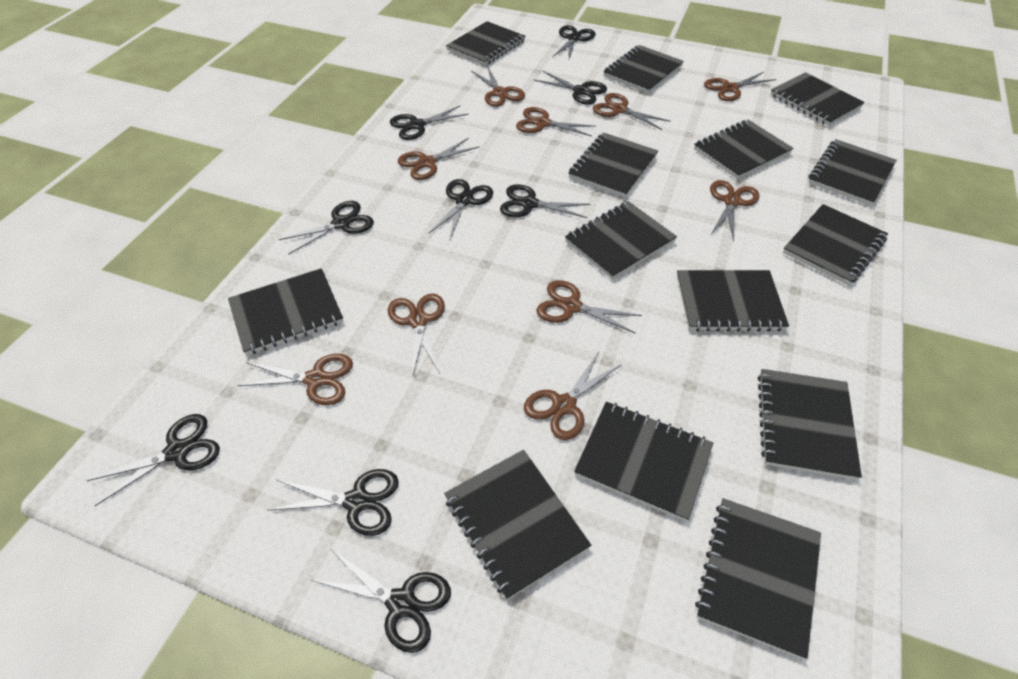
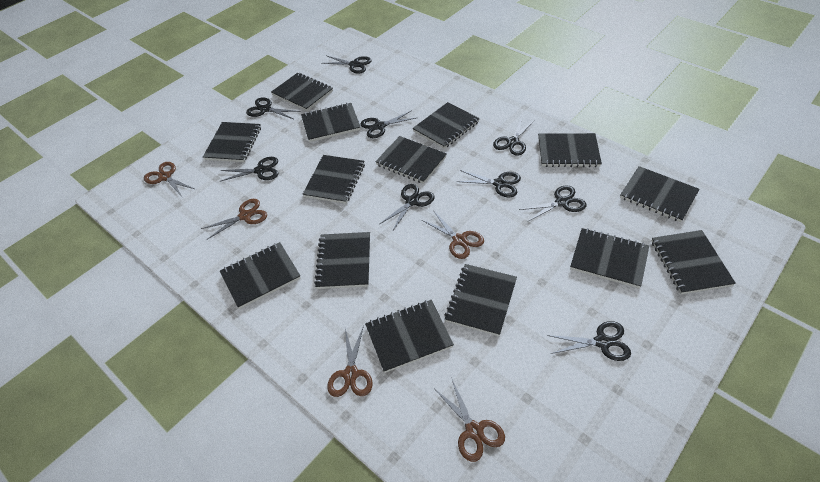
brown scissors: [237,354,353,405] [388,294,445,377] [398,138,480,180] [471,66,525,107] [516,107,596,136] [524,352,622,440] [537,280,642,334] [593,93,671,130] [704,72,776,101] [710,180,760,241] = 10 -> [144,162,194,198] [201,199,267,240] [327,326,373,397] [422,212,484,259] [435,380,505,462] = 5

